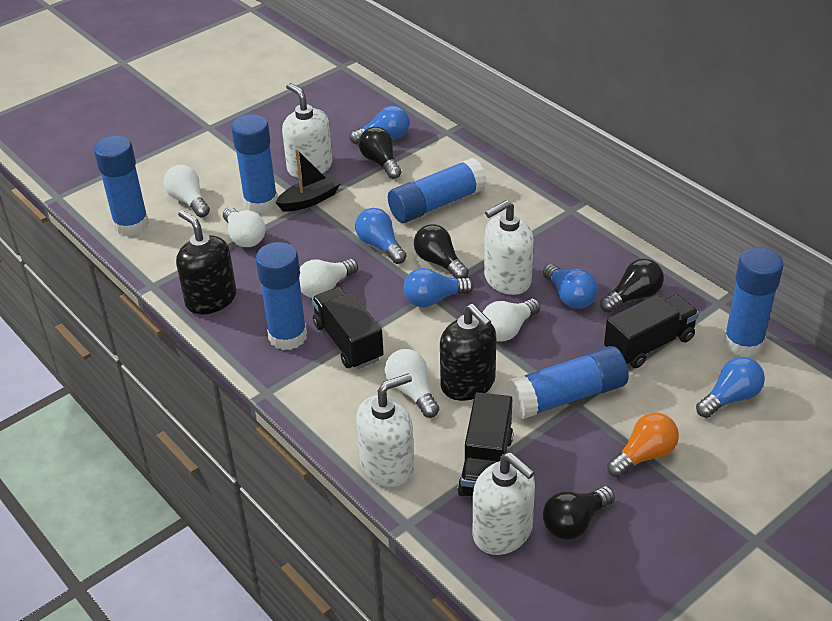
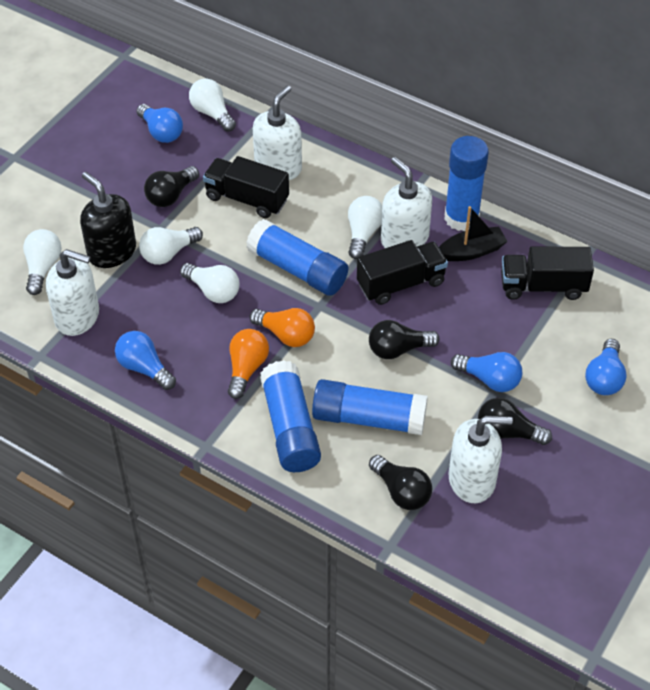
black soap dispenser: [176,210,236,315] [440,304,496,401] = 2 -> [80,172,136,268] = 1
blue glue stick: [94,136,149,236] [231,114,278,213] [256,242,307,350] [388,158,487,223] [507,346,629,419] [723,247,784,357] = 6 -> [246,219,348,296] [260,360,321,472] [312,379,428,435] [444,136,489,231] = 4
blue light bulb: [349,106,410,144] [355,208,407,264] [404,268,474,307] [543,264,598,309] [696,357,765,418] = 5 -> [115,331,176,390] [136,104,183,143] [451,352,522,392] [585,339,627,395] = 4
orange light bulb: [607,413,679,477] = 1 -> [228,329,269,399] [250,308,315,347] = 2

